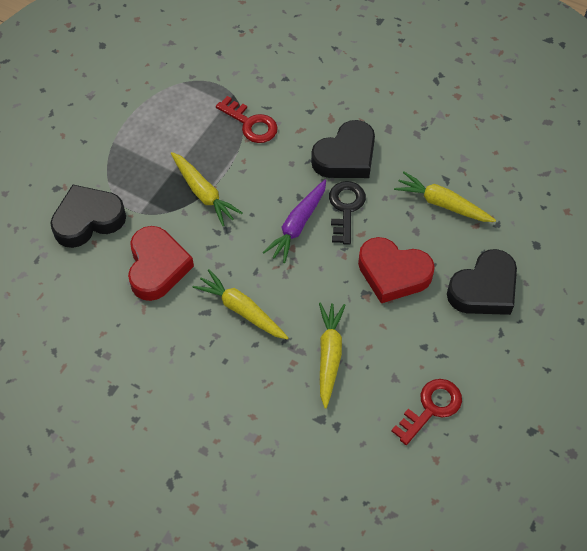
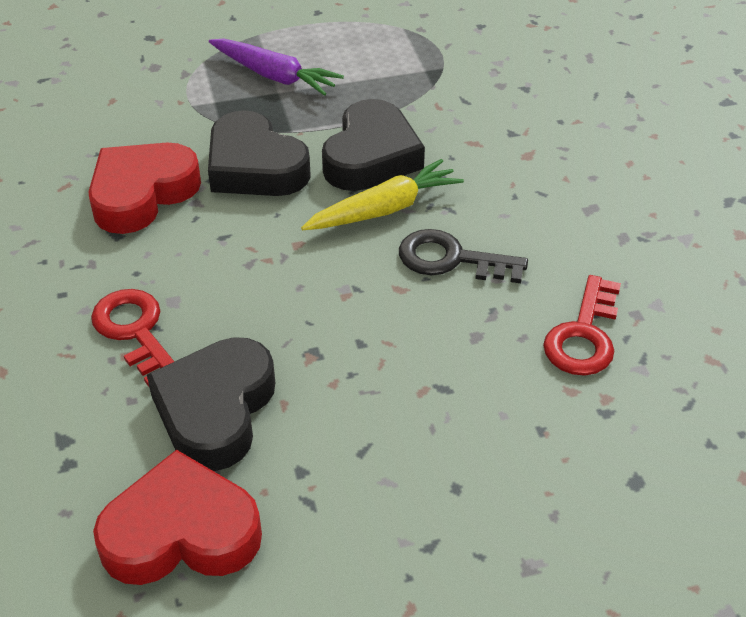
yellow carrot: [171,152,243,226] [193,269,288,340] [319,303,346,408] [394,172,496,222] = 4 -> [301,159,464,230] = 1

